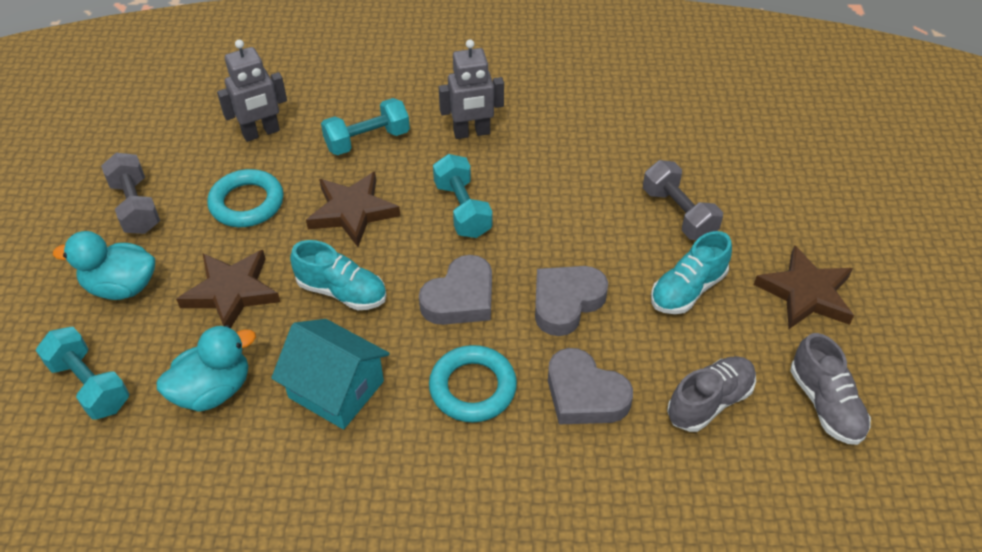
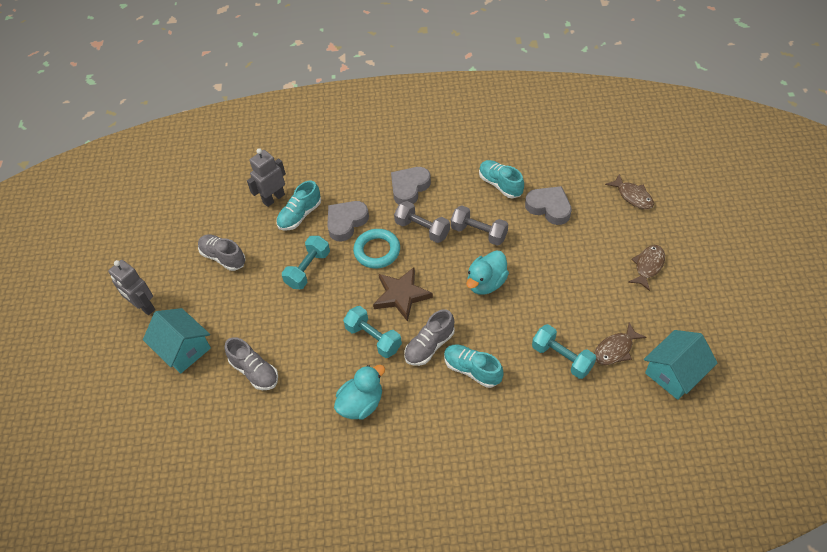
brown fish: none = 0 -> [594,322,647,365] [605,174,654,209] [628,245,665,291] = 3
brown star: [176,250,280,327] [306,172,400,247] [754,245,854,329] = 3 -> [373,267,433,322] = 1
grey shoe: [667,356,756,432] [790,333,871,445] = 2 -> [198,234,246,271] [225,337,278,390] [404,309,455,366] = 3
turquoise house: [271,319,390,429] = 1 -> [143,308,211,374] [644,330,718,400] = 2
turquoise ring: [207,169,283,227] [429,345,517,422] = 2 -> [353,229,400,268] = 1
turquoise shoe: [290,240,387,310] [651,231,732,314] = 2 -> [277,181,321,230] [444,345,504,388] [479,160,524,198] = 3

